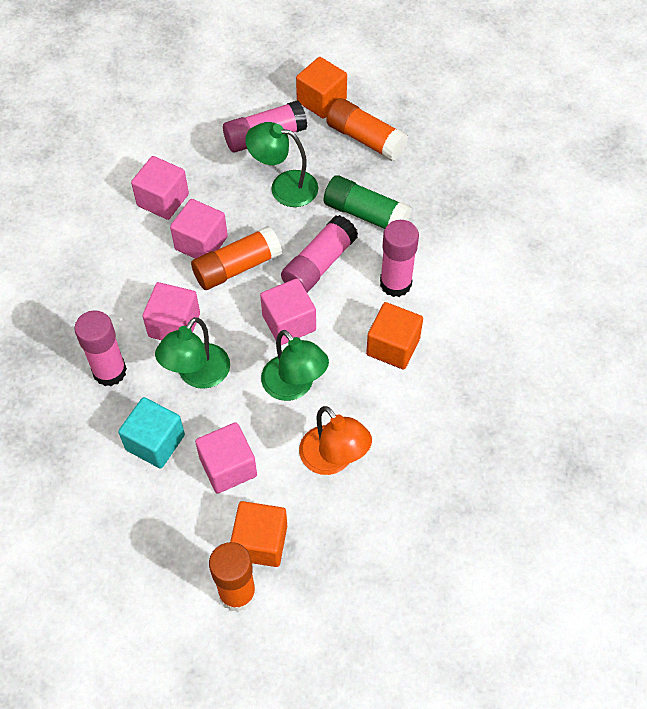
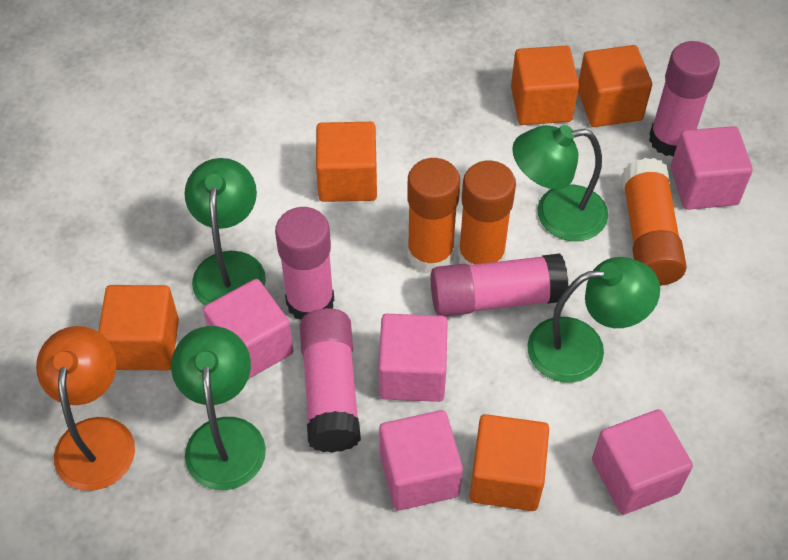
green glue stick: [324,175,411,229] = 1 -> none = 0
green lamp: [155,317,230,389] [245,122,318,207] [261,330,329,401] = 3 -> [171,326,266,490] [184,158,266,305] [512,125,608,241] [527,257,660,383] = 4
orange cube: [230,501,287,567] [296,57,347,119] [366,302,423,369] = 3 -> [98,285,179,370] [316,122,377,202] [470,414,549,511] [511,46,579,125] [578,45,652,127] = 5
turquoise cube: [118,397,185,469] = 1 -> none = 0

